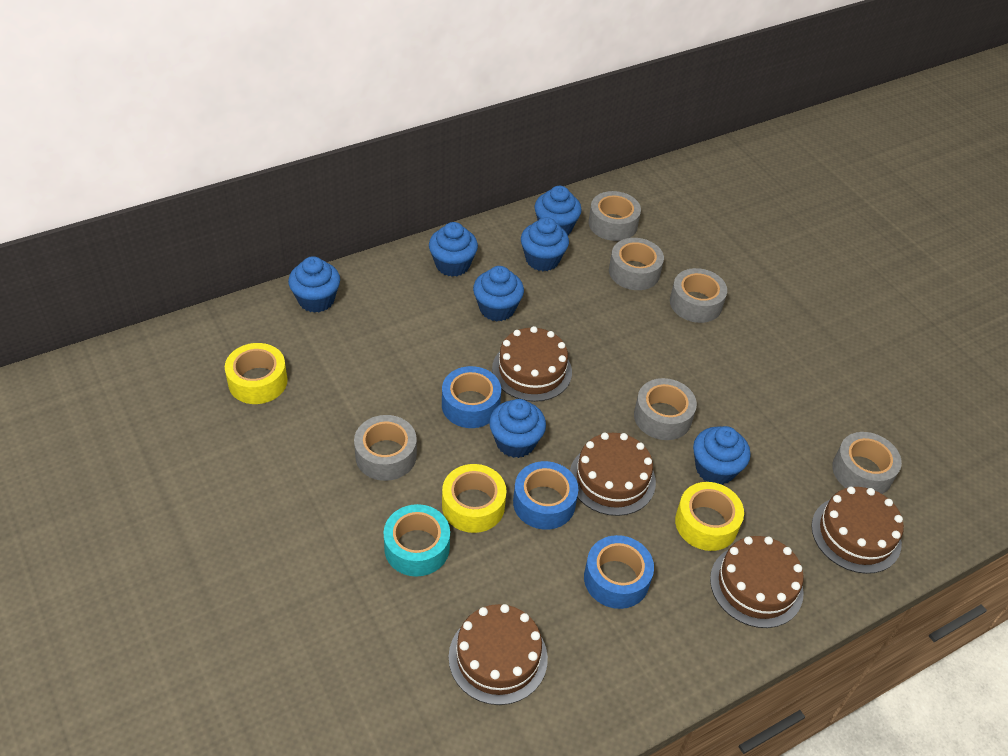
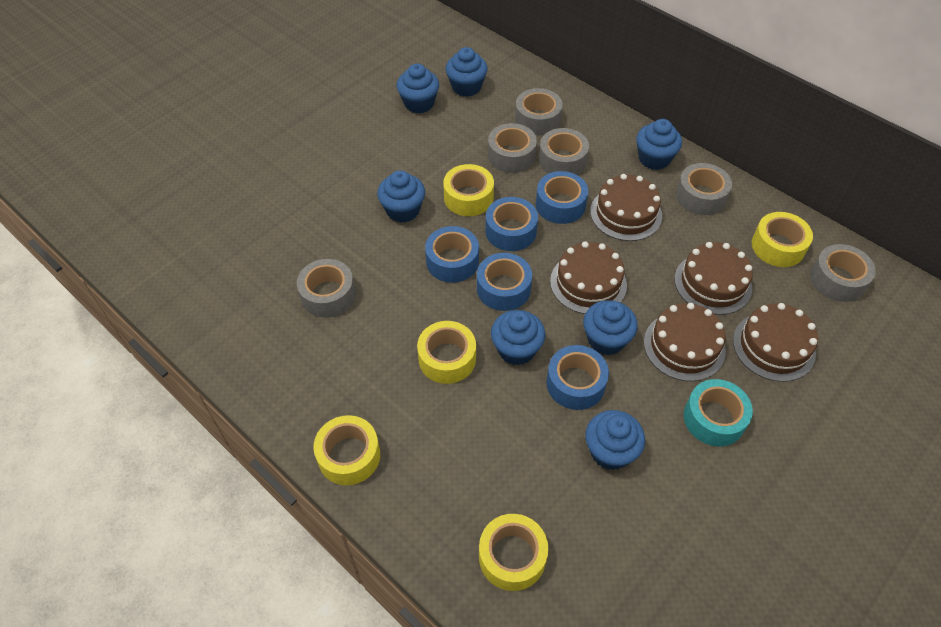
blue tape: [442,366,501,428] [513,461,578,530] [584,535,654,609] = 3 -> [425,226,479,283] [477,253,532,311] [485,197,538,251] [536,171,588,224] [546,345,609,410] = 5
yellow tape: [225,343,288,404] [442,464,506,533] [675,482,744,551] = 3 -> [314,415,380,485] [417,321,476,384] [443,164,494,216] [479,514,548,591] [752,212,813,267] = 5

